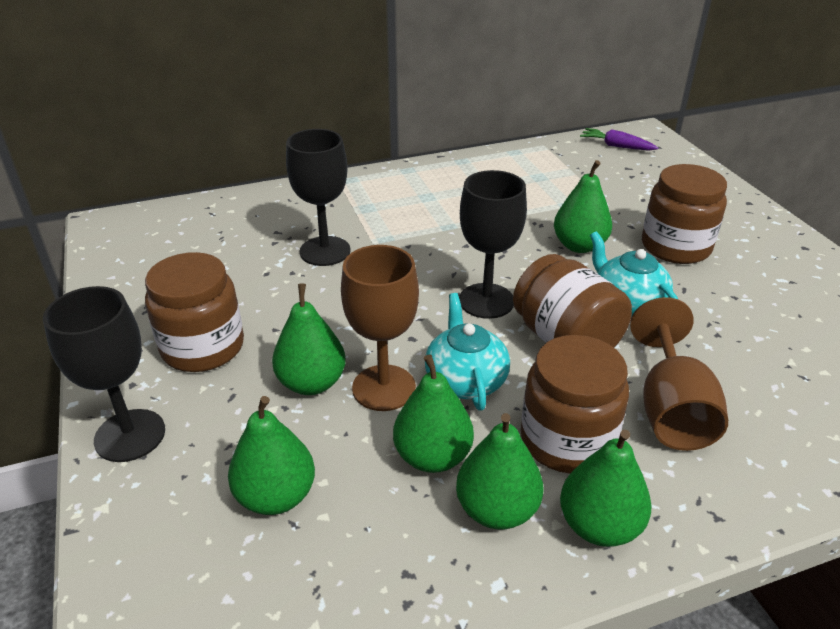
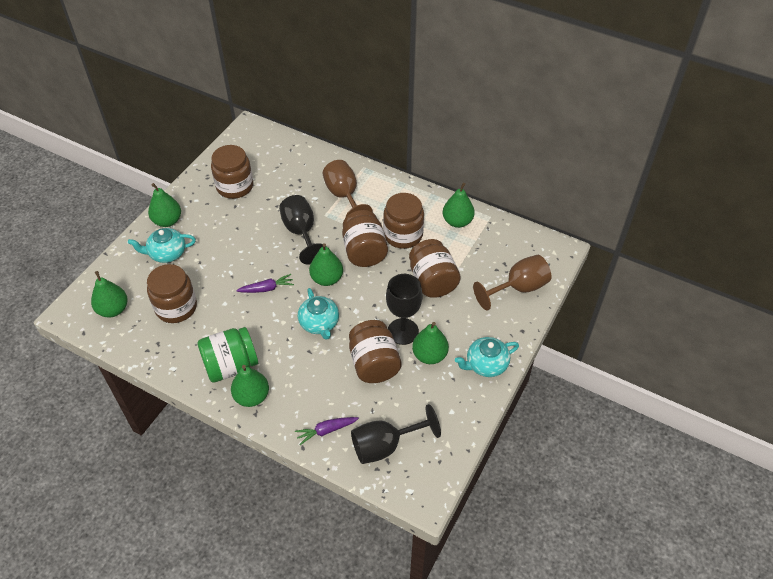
brown jar: [145,252,244,372] [513,254,632,348] [521,335,629,474] [642,164,727,264] = 4 -> [147,264,197,323] [211,145,253,199] [342,210,388,267] [349,320,401,383] [383,193,424,249] [409,239,461,298] = 6
green jar: none = 0 -> [197,327,258,382] = 1
purple carrot: [580,128,658,151] = 1 -> [236,274,294,293] [295,417,359,445] = 2
turquoise teapot: [425,293,510,411] [590,231,678,317] = 2 -> [128,228,196,263] [298,288,339,340] [455,337,519,377] = 3

